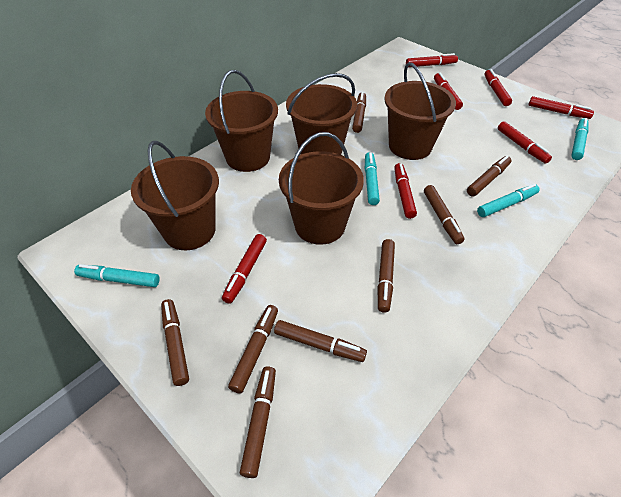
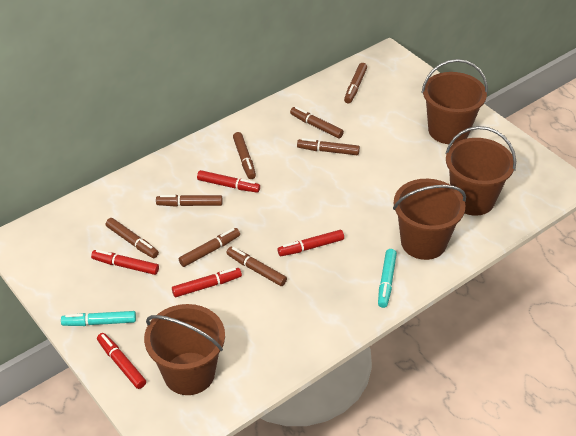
brown bucket: [131,141,219,250] [205,70,278,172] [279,132,364,245] [286,73,357,155] [384,62,456,160] = 5 -> [144,304,225,395] [393,179,466,260] [421,59,488,144] [445,126,516,216] = 4
red marker: [222,234,267,304] [394,163,417,219] [406,53,458,67] [434,73,463,110] [484,69,512,106] [498,121,552,164] [529,96,594,119] = 7 -> [91,250,159,275] [97,333,146,389] [172,268,242,297] [197,170,260,193] [278,230,344,256] = 5
turquoise marker: [74,264,160,287] [365,152,380,205] [477,184,540,217] [571,118,588,160] = 4 -> [61,311,136,326] [378,249,397,308] = 2

